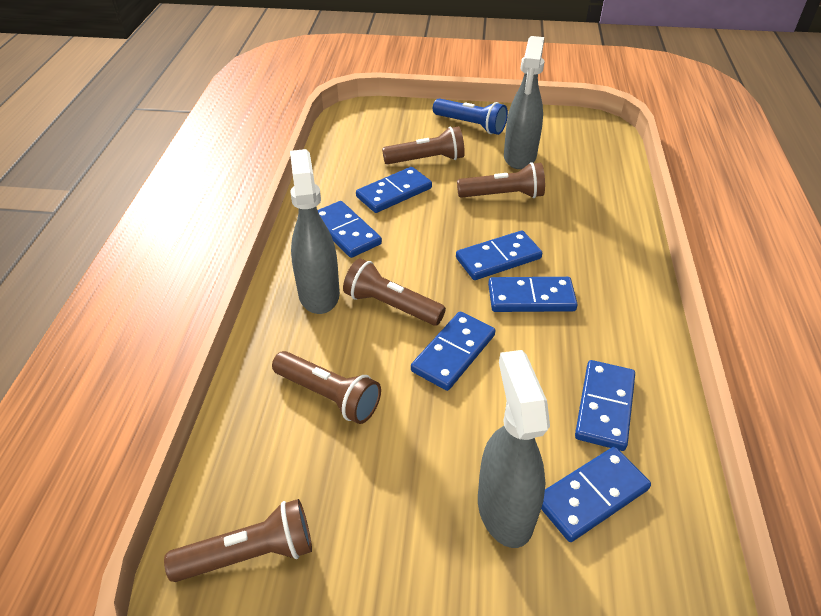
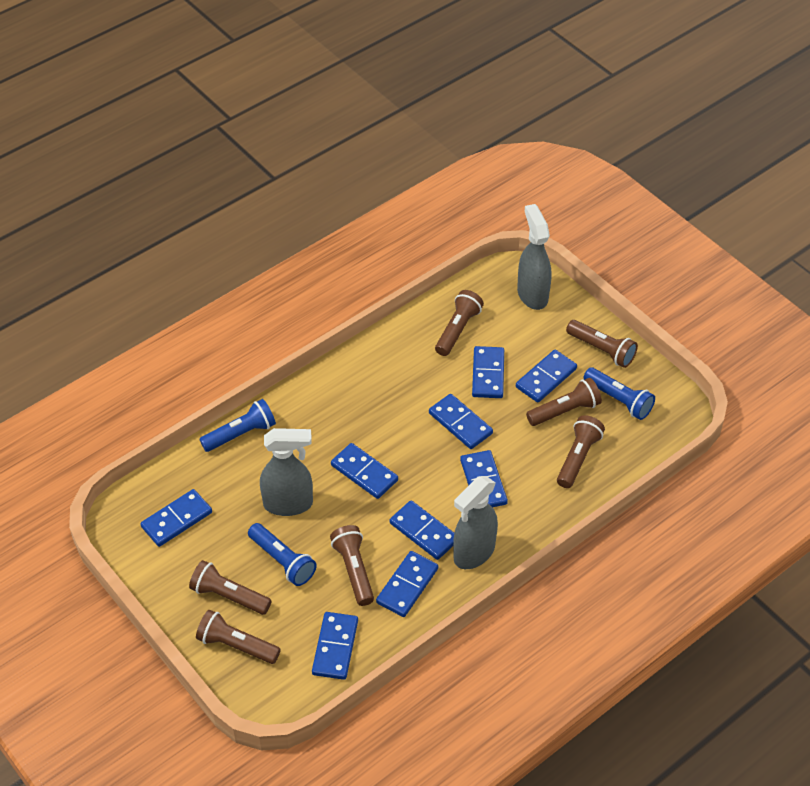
blue domino: [318,201,382,258] [356,167,432,213] [411,311,495,391] [456,230,542,280] [488,277,578,312] [541,447,651,542] [575,360,635,451] = 7 -> [141,489,212,547] [312,612,358,680] [331,443,398,499] [376,551,438,617] [390,500,454,560] [429,394,493,449] [460,450,508,507] [472,346,504,398] [516,350,577,403] = 9
blue flashlight: [433,98,508,135] = 1 -> [199,399,276,452] [248,523,317,586] [584,367,655,420] = 3
brown flashlight: [164,499,312,582] [272,351,381,424] [343,258,446,326] [382,126,465,164] [457,162,545,198] = 5 -> [189,560,272,615] [196,610,281,664] [330,525,374,606] [435,290,484,356] [526,378,602,426] [557,415,605,488] [566,320,638,368] = 7

